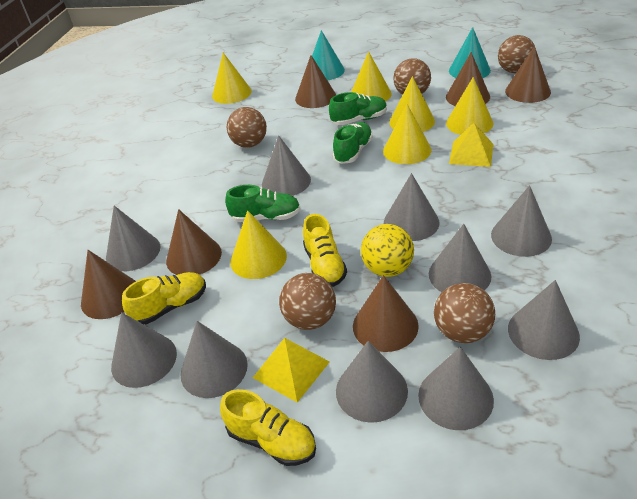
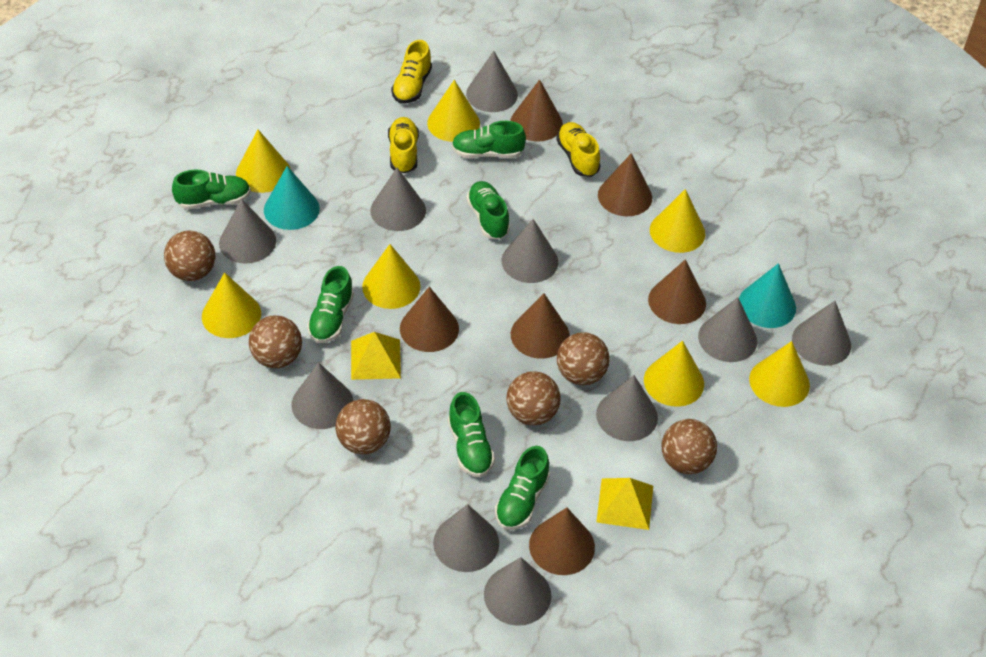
brown ball: [226,107,267,148] [279,273,336,330] [394,58,431,95] [434,283,495,343] [498,35,535,73] = 5 -> [164,231,215,281] [249,315,302,368] [335,399,391,454] [507,371,561,425] [557,332,610,385] [662,419,717,474] = 6
green shoe: [225,185,301,222] [329,92,387,125] [333,122,373,164] = 3 -> [172,170,251,209] [307,266,354,343] [448,392,495,477] [452,121,526,158] [466,181,510,240] [495,446,550,530] = 6
yellow ball: [361,224,414,277] = 1 -> none = 0
yellow cone: [212,53,252,104] [230,210,287,279] [351,51,392,101] [383,104,431,164] [389,76,435,132] [446,77,494,135] = 6 -> [202,272,261,338] [236,130,290,193] [362,244,420,309] [427,80,480,142] [644,341,704,407] [650,189,705,253] [749,341,810,407] = 7

